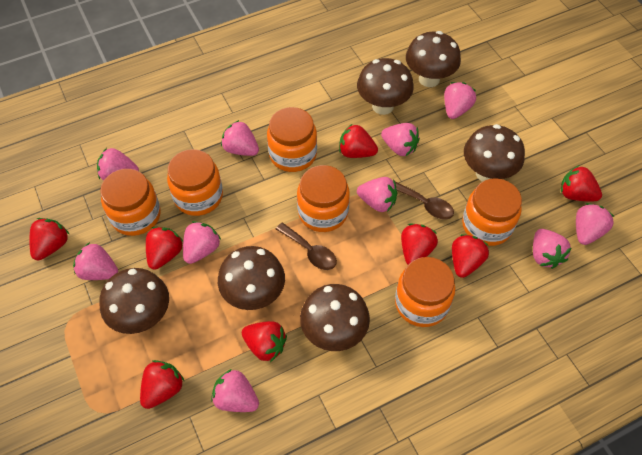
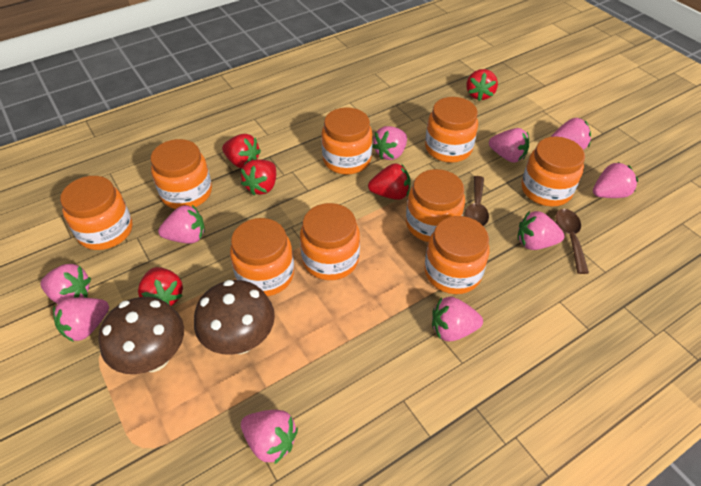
brown mushroom: [99,268,169,334] [218,246,285,310] [300,284,370,351] [357,58,414,115] [406,31,461,87] [464,124,525,182] = 6 -> [99,297,184,374] [194,280,275,355] = 2
orange jar: [100,169,161,236] [167,149,223,216] [267,107,317,172] [297,165,350,232] [395,257,455,327] [462,178,522,246] = 6 -> [60,176,132,250] [151,139,212,209] [230,218,294,296] [300,203,360,280] [321,107,372,175] [406,169,465,242] [424,216,490,294] [425,97,478,163] [521,137,585,207] = 9
red strawberry: [29,218,69,260] [140,360,184,409] [146,227,183,270] [242,321,287,362] [339,124,378,158] [401,224,438,265] [452,234,489,278] [561,165,602,202] = 8 -> [138,267,183,306] [222,134,261,168] [241,159,276,195] [368,163,411,200] [466,69,498,101] = 5

